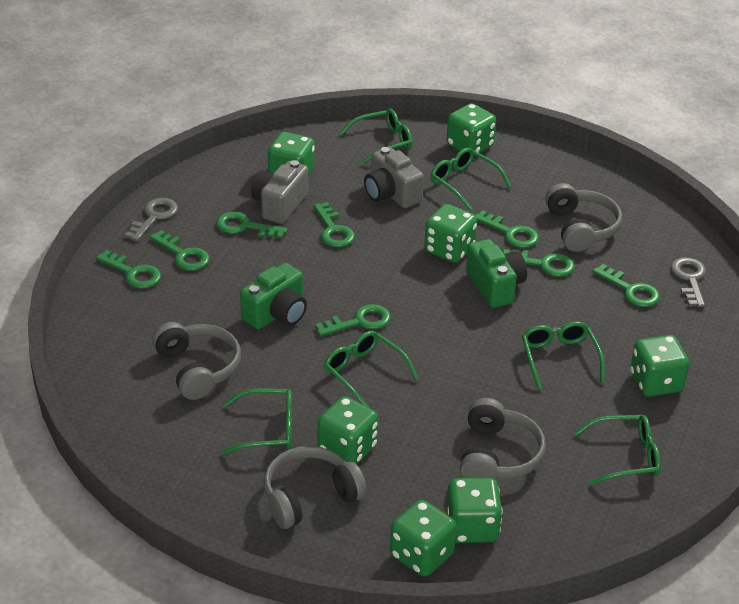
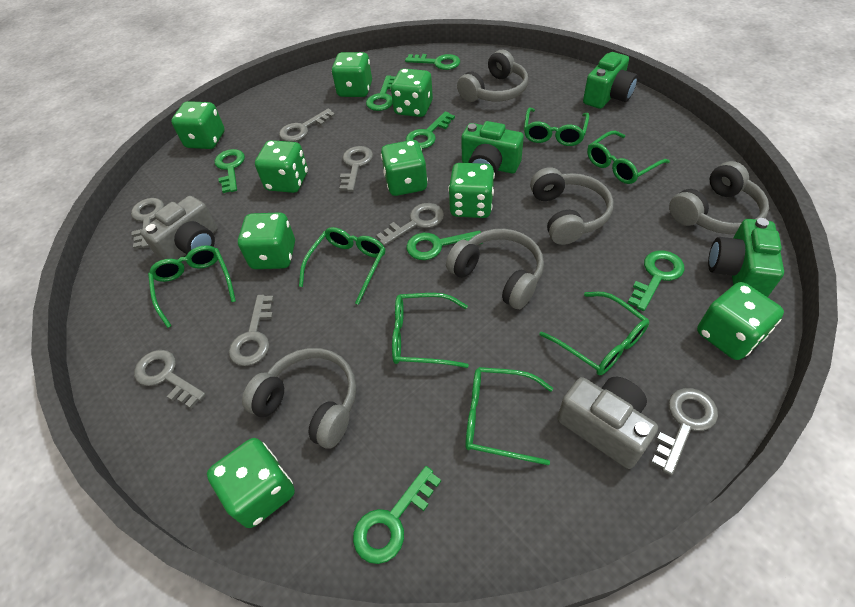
green camera: [240,263,307,329] [466,239,527,308] = 2 -> [461,121,524,175] [583,52,638,109] [708,218,784,297] = 3
green dice: [268,132,315,176] [317,396,379,464] [390,500,457,577] [424,204,477,263] [446,478,503,543] [447,103,496,156] [630,335,689,397] = 7 -> [171,101,225,149] [207,438,295,528] [238,212,295,269] [255,140,308,193] [332,52,372,97] [381,140,428,196] [391,68,433,117] [448,163,495,218] [697,282,784,360] = 9
green glasses: [221,388,292,455] [324,331,418,408] [339,108,413,165] [430,148,511,210] [522,321,605,390] [574,415,661,485] = 6 -> [148,245,236,328] [299,227,386,305] [392,293,469,368] [465,367,553,465] [524,108,589,146] [539,292,649,375] [587,131,670,184] = 7
green key: [96,250,161,289] [150,230,210,271] [216,212,287,239] [314,202,355,247] [315,304,391,336] [476,210,539,248] [504,249,575,277] [593,264,660,307] = 8 -> [215,149,245,193] [353,466,441,564] [366,75,396,111] [405,54,460,70] [406,111,455,149] [406,230,483,260] [628,251,684,311] = 7
grey headphones: [152,322,241,400] [263,446,367,529] [460,398,546,479] [545,183,622,252] = 4 -> [242,348,356,448] [446,229,544,309] [457,50,528,102] [530,167,614,245] [669,161,769,234] = 5
grey key: [125,198,178,241] [671,257,706,307] = 2 -> [131,198,164,249] [134,350,206,408] [229,295,274,366] [279,109,335,142] [340,146,373,192] [376,203,444,246] [651,388,718,476] = 7

